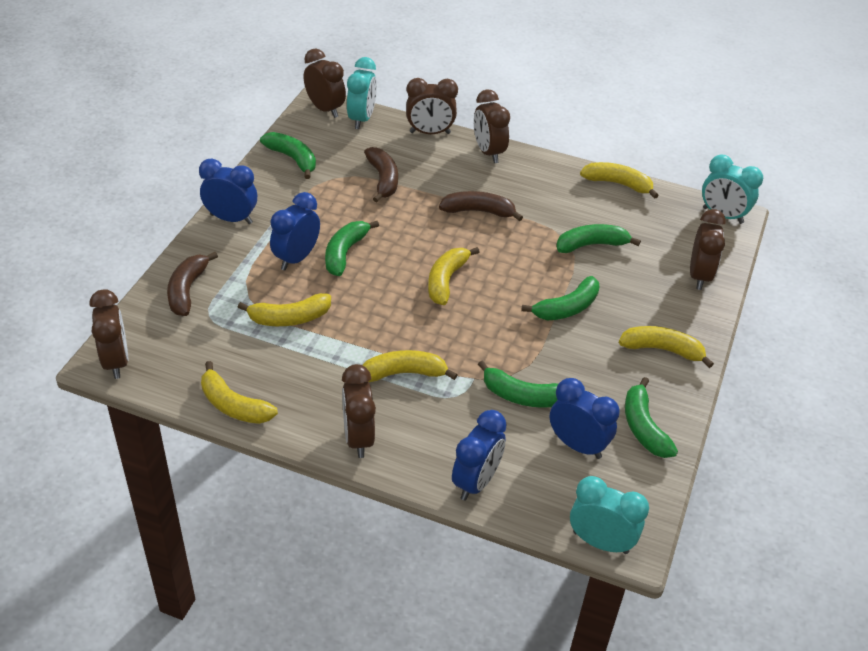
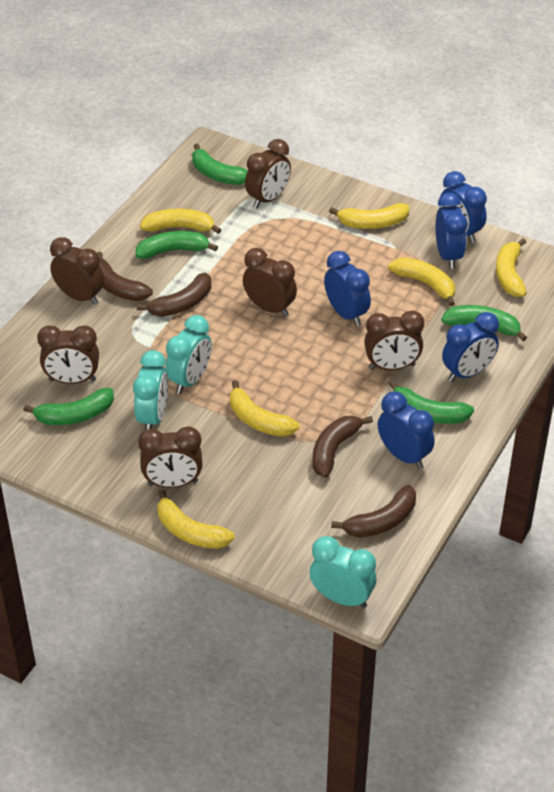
blue clock: [199,159,257,224] [270,192,320,270] [452,410,507,501] [550,378,620,459] = 4 -> [324,251,371,326] [378,392,435,469] [435,192,468,269] [439,171,487,243] [442,312,499,382] = 5
brown banana: [167,252,218,316] [364,147,398,203] [439,191,523,221] = 3 -> [97,252,153,301] [137,273,211,317] [313,416,373,478] [331,485,416,538] = 4
green banana: [260,132,316,179] [325,221,379,276] [478,360,558,408] [521,276,600,320] [556,224,641,253] [625,377,678,458] = 6 -> [24,388,114,425] [135,231,218,259] [192,143,248,185] [388,380,474,424] [441,305,527,341] = 5

